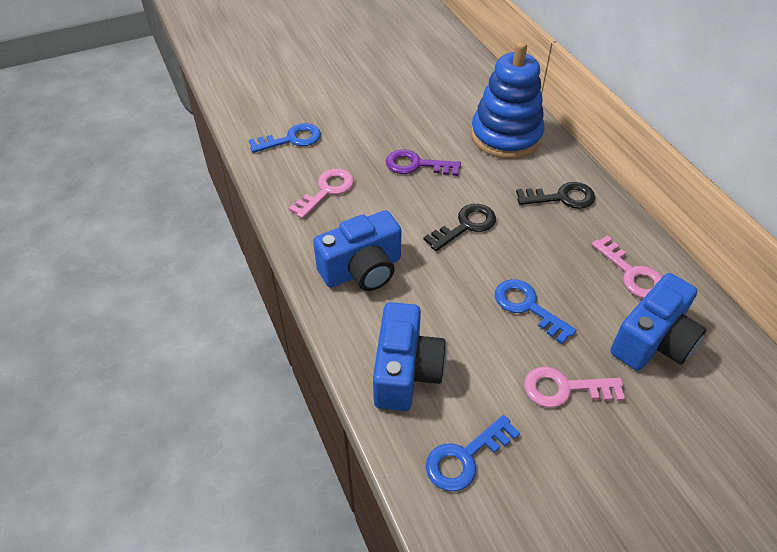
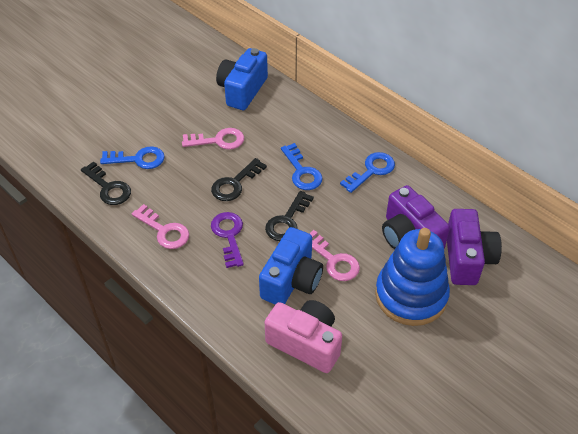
black key: [423,204,496,251] [516,182,595,209] = 2 -> [81,161,131,205] [211,158,267,201] [265,191,314,241] = 3
blue camera: [313,210,401,291] [373,302,446,411] [610,273,706,371] = 3 -> [216,48,268,110] [259,227,323,305] = 2
pink camera: none = 0 -> [265,300,342,373] = 1
purple camera: none = 0 -> [382,185,450,249] [447,209,502,285] = 2

